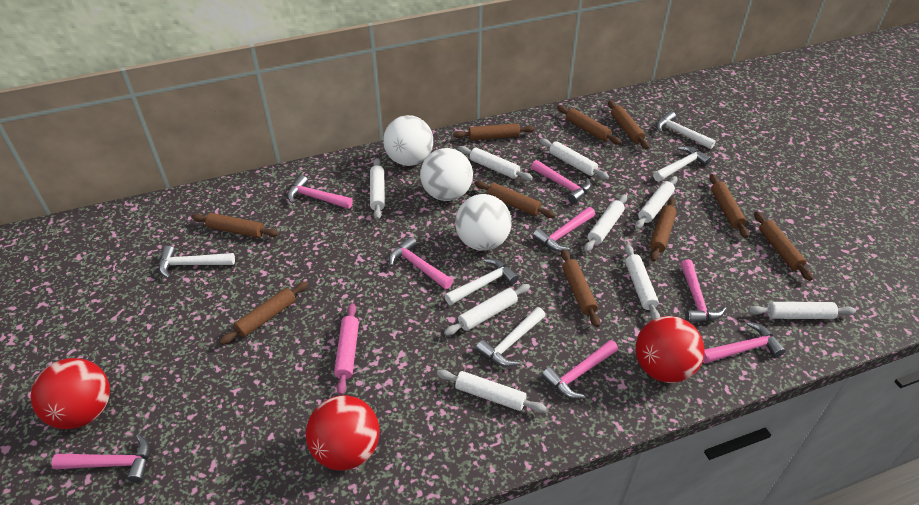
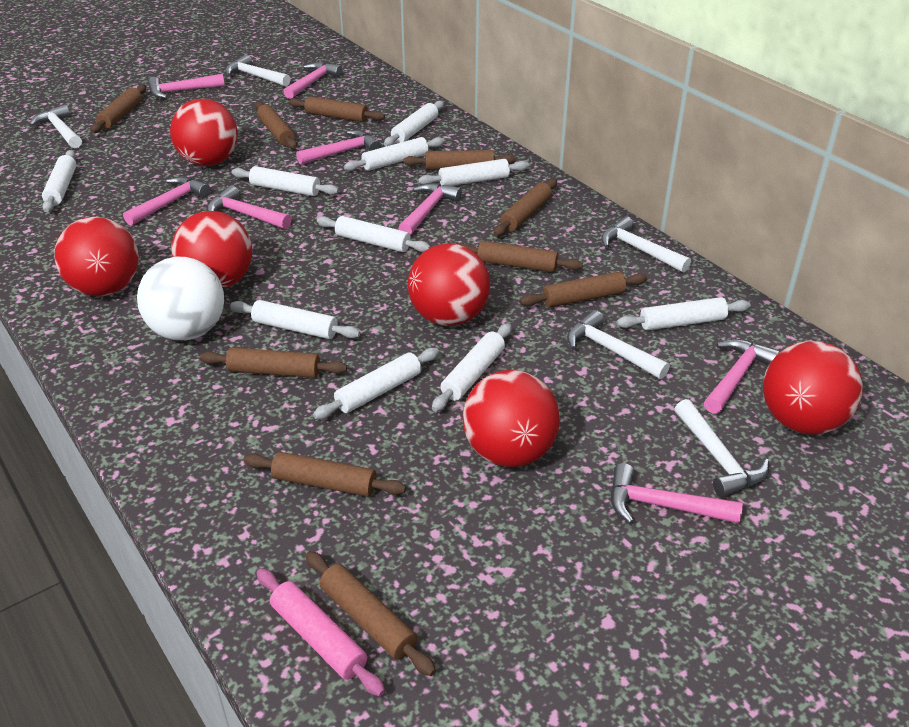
red ball: [30,358,110,429] [306,395,380,471] [635,316,705,383] = 3 -> [54,217,139,296] [170,99,238,166] [171,211,252,289] [408,243,490,326] [463,370,560,467] [763,341,863,435] = 6
white ball: [383,115,433,166] [420,148,473,201] [455,194,511,251] = 3 -> [137,257,224,340] = 1
white rolling pin: [370,158,385,220] [437,369,547,413] [444,284,530,335] [458,146,533,181] [540,138,609,180] [584,194,627,252] [625,244,660,320] [635,176,678,229] [749,302,856,319] = 9 -> [42,150,76,212] [230,300,360,339] [232,166,339,196] [313,348,439,419] [317,216,430,252] [344,137,445,171] [384,101,444,146] [418,159,529,186] [432,323,512,412] [617,297,751,330] = 10

